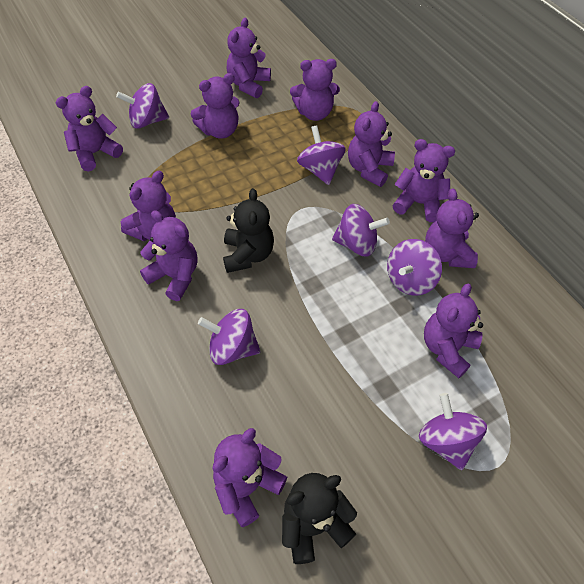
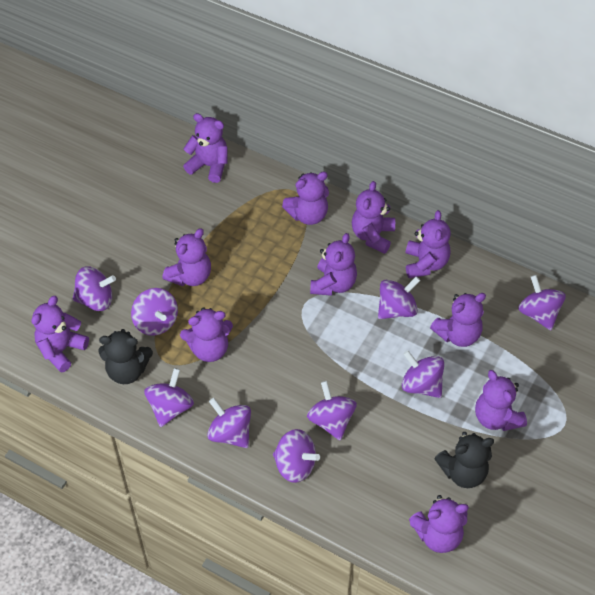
purple spinning top: [116,83,169,129] [198,309,260,365] [297,125,346,185] [332,204,390,257] [387,239,442,296] [419,393,487,470] = 6 -> [73,266,116,311] [131,288,178,336] [144,368,194,427] [207,398,251,448] [273,429,320,483] [307,381,357,440] [378,276,420,319] [402,350,444,398] [518,275,566,330] = 9

